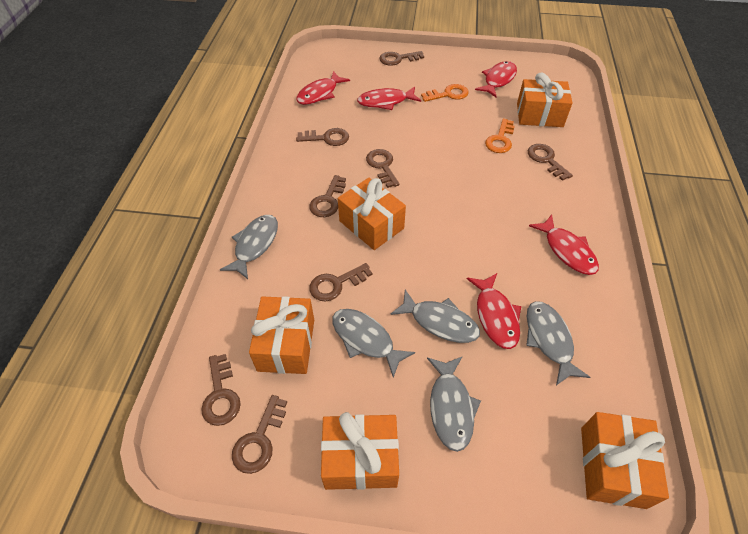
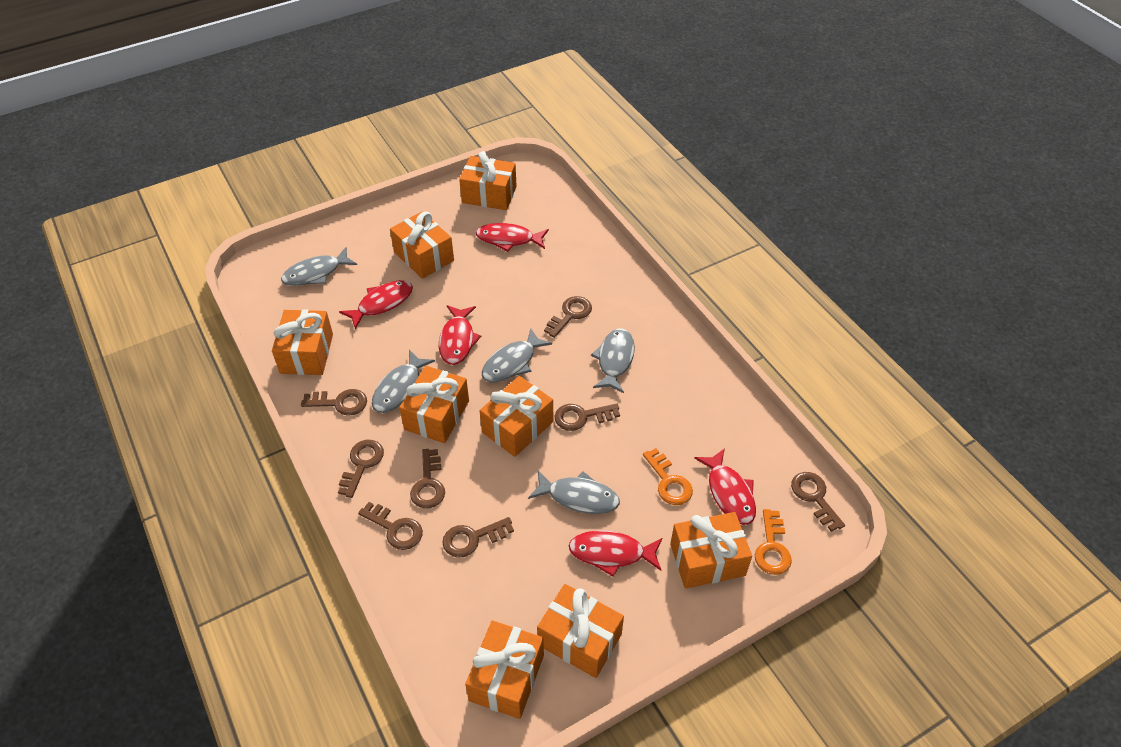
orange gift: [249,296,314,374] [321,412,399,490] [338,178,406,250] [517,72,572,127] [581,412,669,509] = 5 -> [272,309,333,375] [390,212,454,279] [399,366,469,443] [459,151,517,210] [465,620,544,719] [479,376,553,457] [537,584,624,678] [670,512,752,588] = 8

